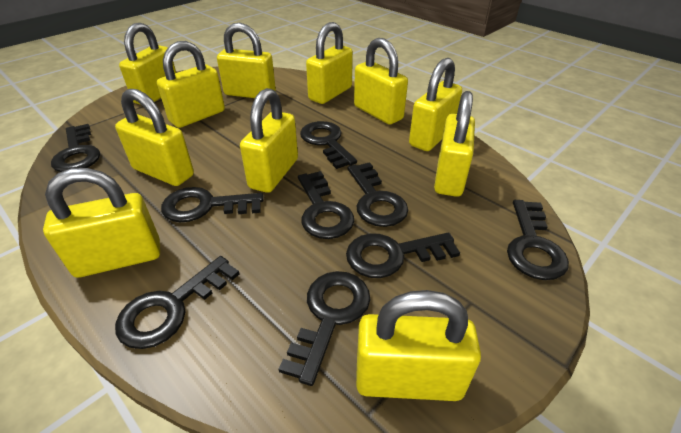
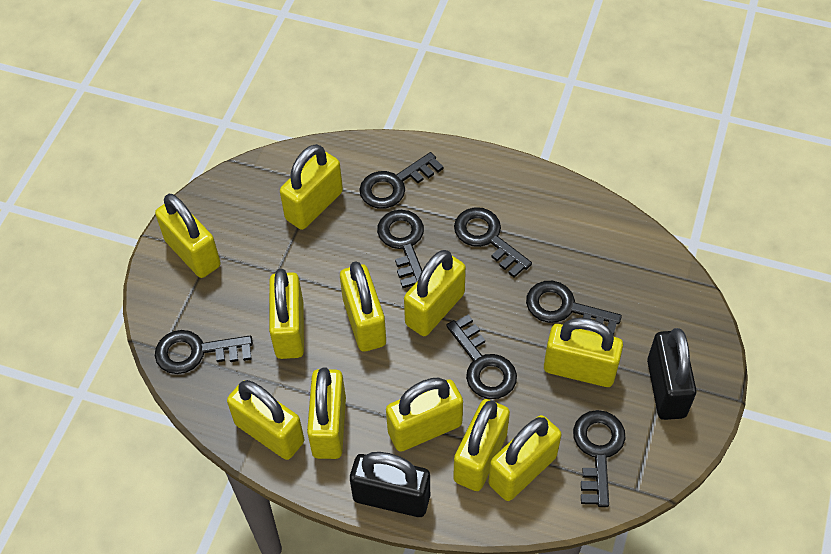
black key: [51,124,100,172] [115,256,239,349] [161,187,264,222] [279,271,370,386] [298,171,354,239] [300,121,357,169] [346,233,460,278] [348,162,408,227] [507,200,569,280] = 9 -> [155,330,253,374] [359,152,443,209] [377,210,424,288] [446,314,517,399] [454,207,532,278] [526,281,622,336] [573,410,625,507] = 7
black padlock: none = 0 -> [350,452,430,517] [647,328,697,420] = 2

